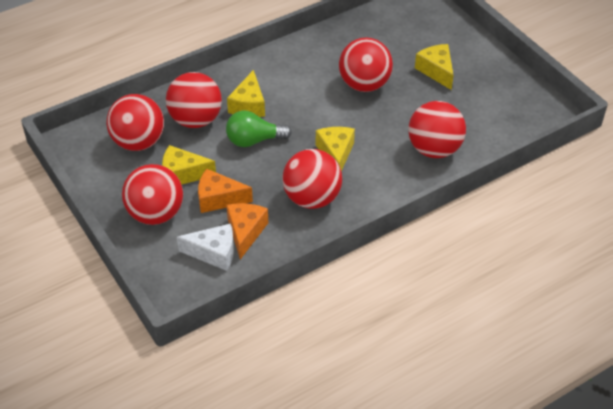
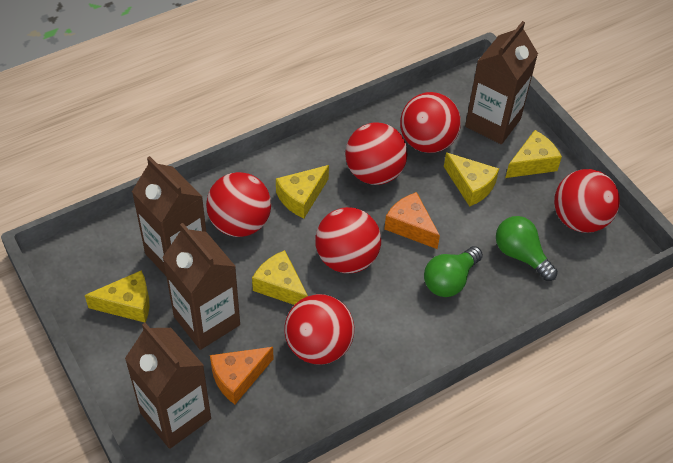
brown carton: none = 0 -> [125,323,211,449] [132,156,206,276] [162,223,240,350] [465,21,538,144] = 4
green light bulb: [226,111,292,147] = 1 -> [424,246,483,297] [496,216,558,281] = 2
white cheese: [177,223,234,271] = 1 -> none = 0
yellow cheese: [162,145,216,185] [227,70,265,117] [316,127,355,171] [415,44,454,90] = 4 -> [85,271,149,323] [252,250,308,305] [276,165,329,218] [444,152,499,207] [505,130,562,178] = 5

